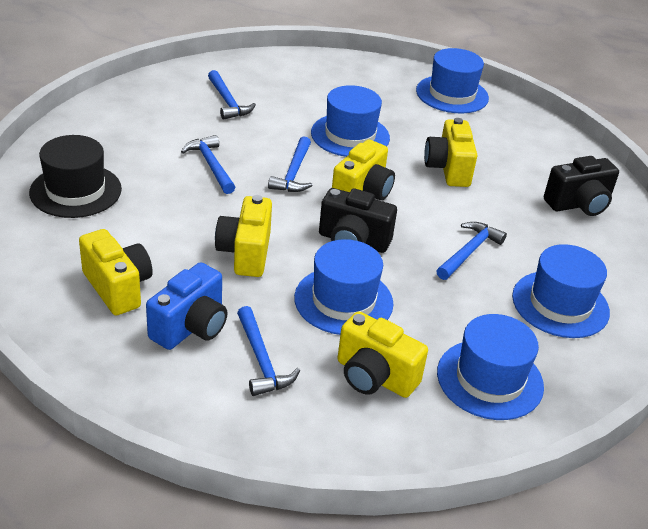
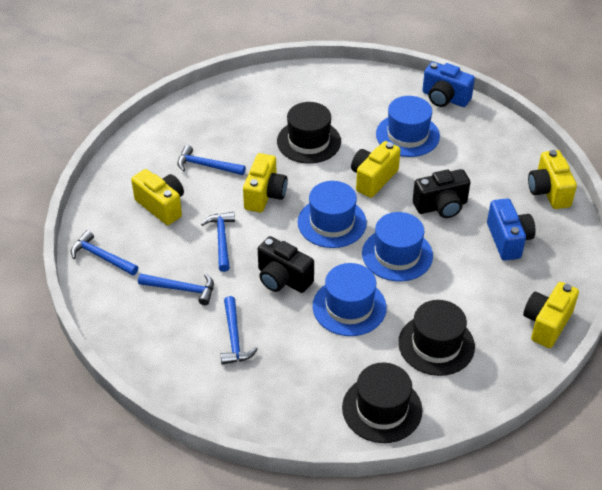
black hat: [29,135,122,218] = 1 -> [277,102,341,164] [342,363,422,443] [398,300,475,376] = 3
blue camera: [146,262,228,350] = 1 -> [422,62,475,107] [487,198,536,261] = 2
blue hat: [294,239,394,335] [311,85,390,157] [416,48,489,113] [437,314,544,420] [512,244,610,338] = 5 -> [298,181,367,248] [312,263,387,336] [362,212,433,281] [376,96,440,157] = 4

